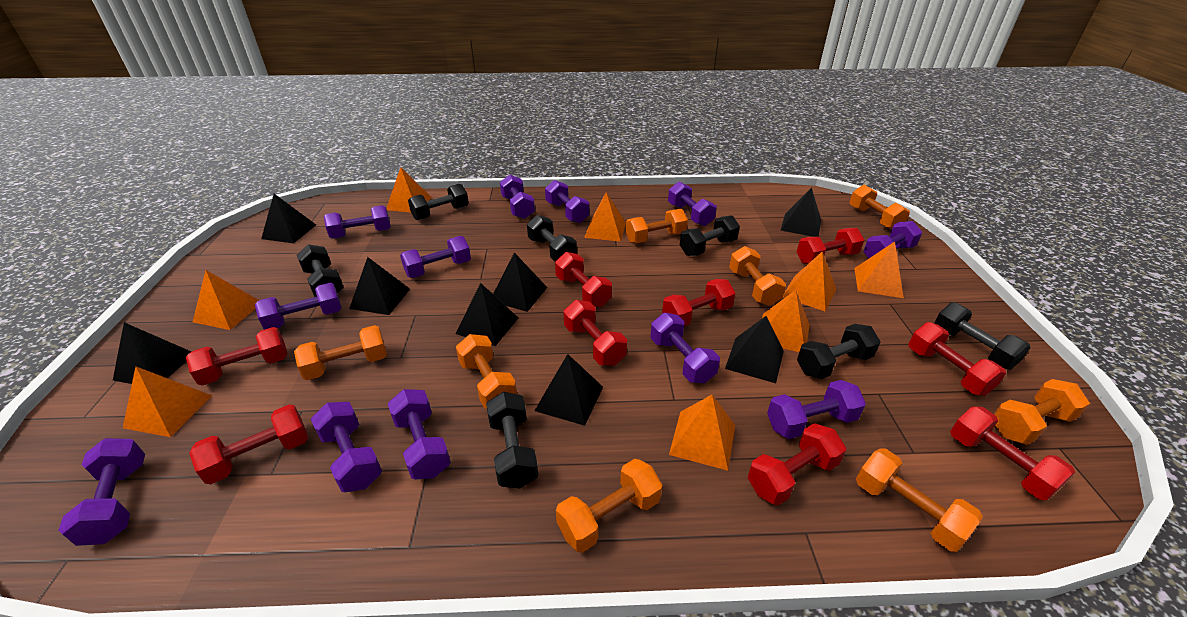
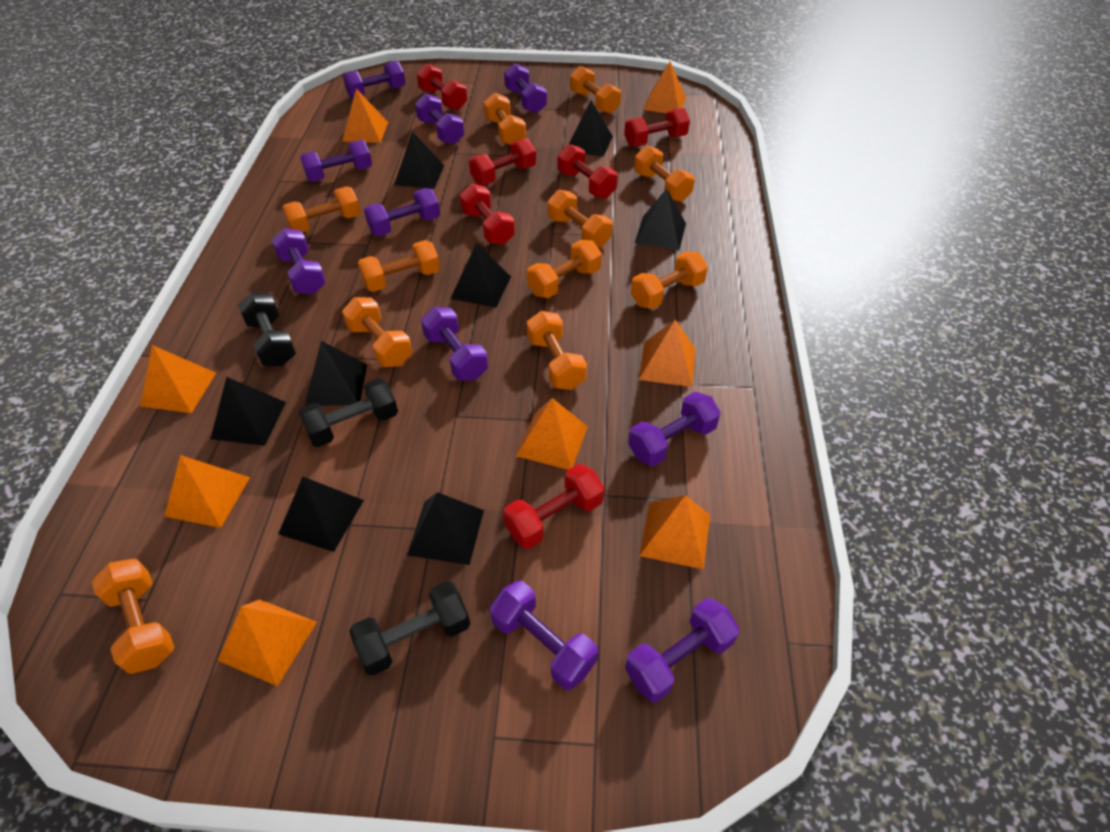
black dumbbell: [297,244,344,297] [408,184,469,220] [486,392,538,489] [527,215,577,261] [680,215,740,256] [797,324,880,379] [934,302,1031,370] = 7 -> [238,292,296,366] [298,378,398,447] [349,581,470,675] = 3
orange dumbbell: [294,325,387,380] [456,334,517,409] [556,459,662,553] [626,209,688,243] [729,246,786,306] [850,185,910,230] [856,449,983,552] [994,379,1090,445] = 8 -> [92,559,175,674] [282,187,361,232] [342,297,412,367] [358,240,440,292] [483,93,526,145] [527,240,602,298] [527,311,587,390] [548,190,613,248] [570,66,621,114] [631,252,708,309] [634,145,695,202] = 11
purple dumbbell: [59,438,145,546] [255,283,341,330] [311,402,382,492] [324,205,391,239] [388,389,451,479] [400,236,471,278] [500,175,535,219] [545,180,589,223] [650,313,720,383] [668,182,717,226] [767,380,866,439] [863,221,923,258] = 12 -> [272,228,326,294] [300,140,372,182] [343,61,405,99] [364,188,440,236] [415,93,464,144] [421,307,488,381] [489,581,598,690] [504,63,547,113] [625,598,739,702] [628,392,721,466] = 10
red dumbbell: [186,327,288,385] [189,404,308,484] [555,252,612,307] [563,300,627,366] [662,279,735,326] [748,423,846,506] [797,228,864,264] [908,322,1006,396] [950,406,1075,500] = 9 -> [417,64,467,110] [460,184,515,245] [469,138,536,185] [503,464,604,549] [558,144,618,199] [624,108,690,147] = 6

